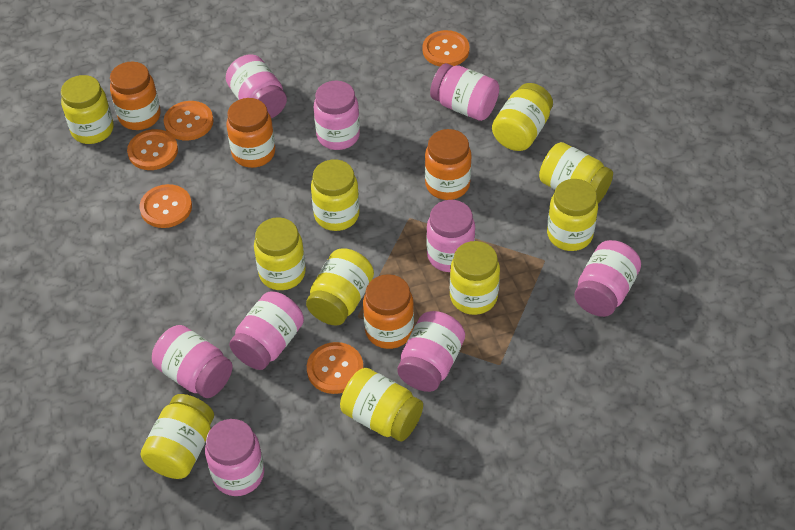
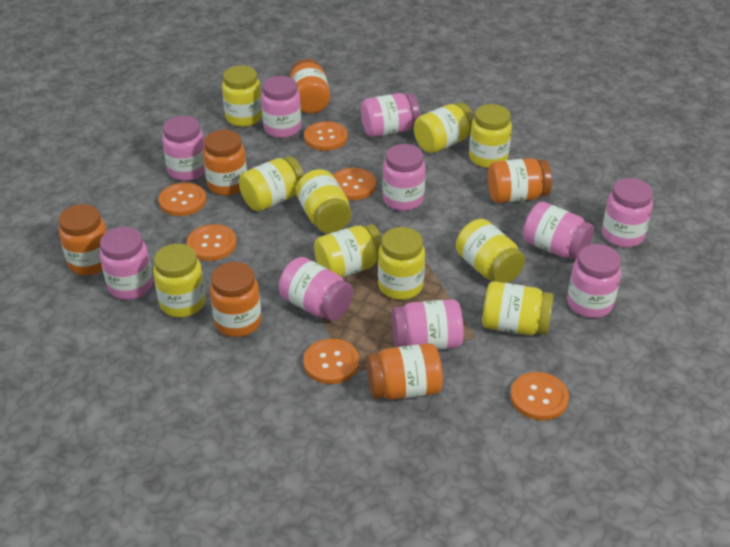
orange button: [127,129,178,170] [140,184,192,228] [164,101,213,140] [307,342,363,394] [422,30,470,66] = 5 -> [159,183,206,216] [187,224,237,261] [303,339,359,384] [304,121,348,151] [333,168,376,200] [510,372,569,420] = 6
orange jar: [110,62,161,130] [227,98,275,168] [363,274,414,349] [425,129,472,200] = 4 -> [59,204,107,275] [203,130,247,196] [210,262,261,337] [290,59,330,114] [366,343,443,400] [488,158,552,203] = 6
pink jar: [152,325,233,398] [205,419,264,496] [226,54,287,118] [229,292,304,370] [314,81,360,150] [397,311,465,392] [426,200,475,272] [430,63,499,121] [574,240,641,317] = 9 -> [100,227,153,300] [162,116,205,181] [261,76,301,138] [279,257,353,321] [361,93,420,137] [383,144,425,211] [392,299,464,350] [523,202,594,260] [567,244,621,318] [602,178,653,247] = 10

